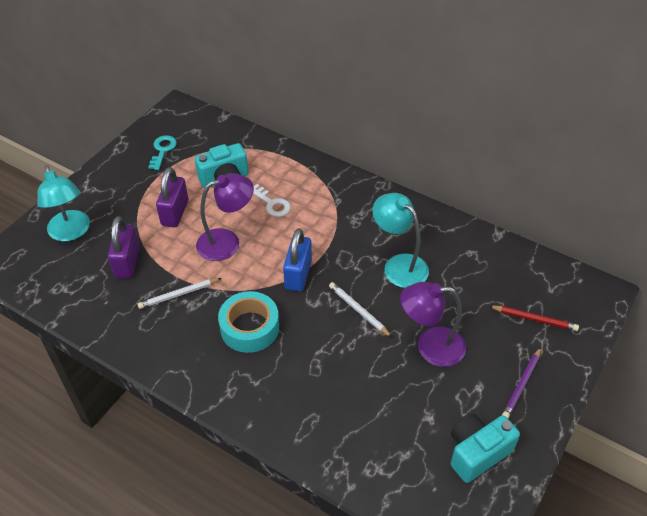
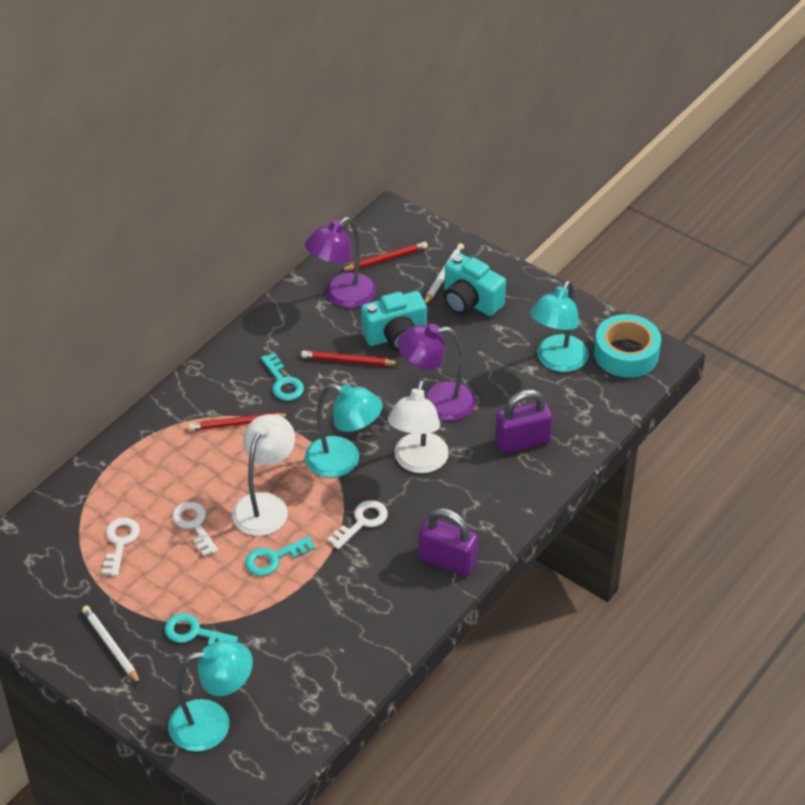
blue padlock: [283,228,312,291] = 1 -> none = 0
purple pencil: [502,347,541,418] = 1 -> none = 0
red pencil: [489,305,579,331] = 1 -> [188,413,290,431] [301,351,400,366] [340,242,428,271] = 3
turquoise key: [148,135,177,170] = 1 -> [164,613,238,645] [245,536,315,576] [261,353,304,401] = 3
turquoise lamp: [37,165,90,242] [372,193,429,288] = 2 -> [168,640,253,752] [305,383,383,478] [530,280,589,372] = 3
white key: [253,184,291,217] = 1 -> [102,518,140,576] [172,502,218,556] [327,500,388,549] = 3
white lamp: none = 0 -> [232,414,295,536] [388,380,449,473] = 2

